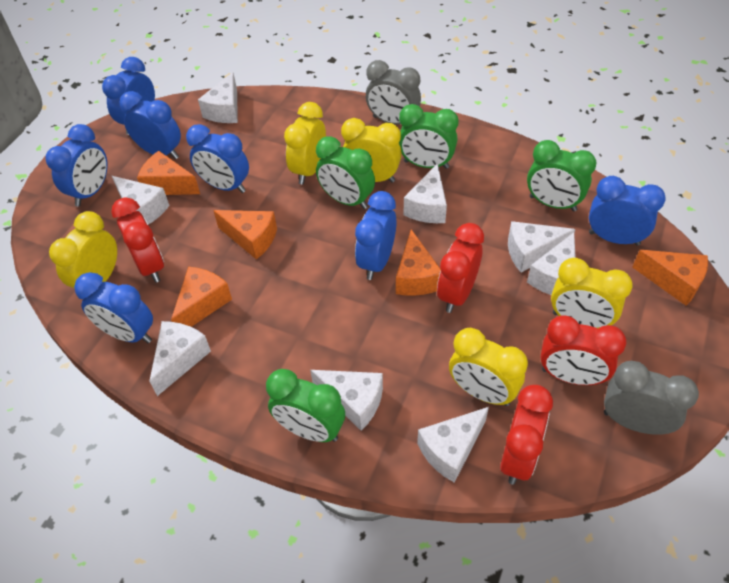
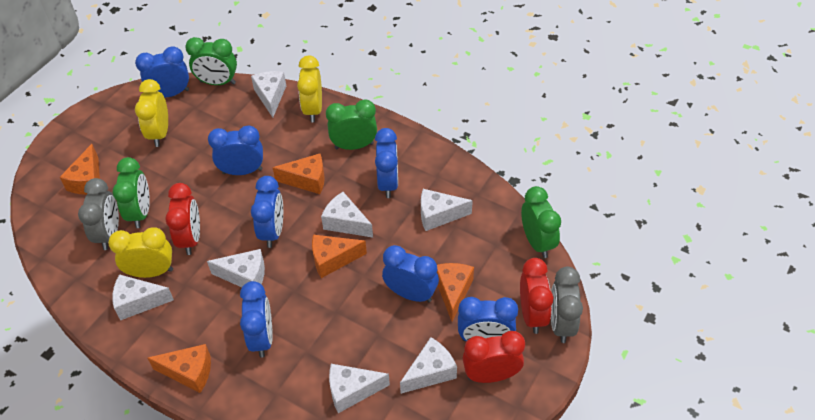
red clock: [111,197,164,283] [437,223,484,313] [500,385,553,485] [540,315,626,385] = 4 -> [165,183,200,255] [463,331,525,383] [520,258,553,334] = 3
white cheese: [112,176,170,224] [149,321,211,396] [198,72,238,123] [310,370,383,430] [404,163,447,223] [417,407,489,483] [508,221,575,272] [527,233,576,295] = 8 -> [112,274,174,320] [207,249,265,287] [251,71,286,117] [321,192,373,238] [329,364,390,413] [400,337,457,394] [421,189,473,231] = 7
yellow clock: [49,211,117,289] [284,102,326,184] [341,118,402,183] [449,328,528,406] [551,258,633,329] = 5 -> [108,227,173,278] [135,79,168,147] [297,56,322,122] = 3

